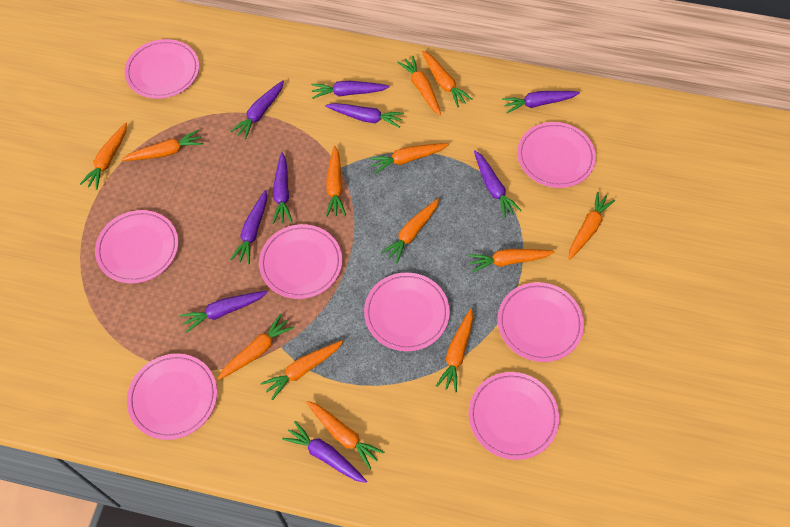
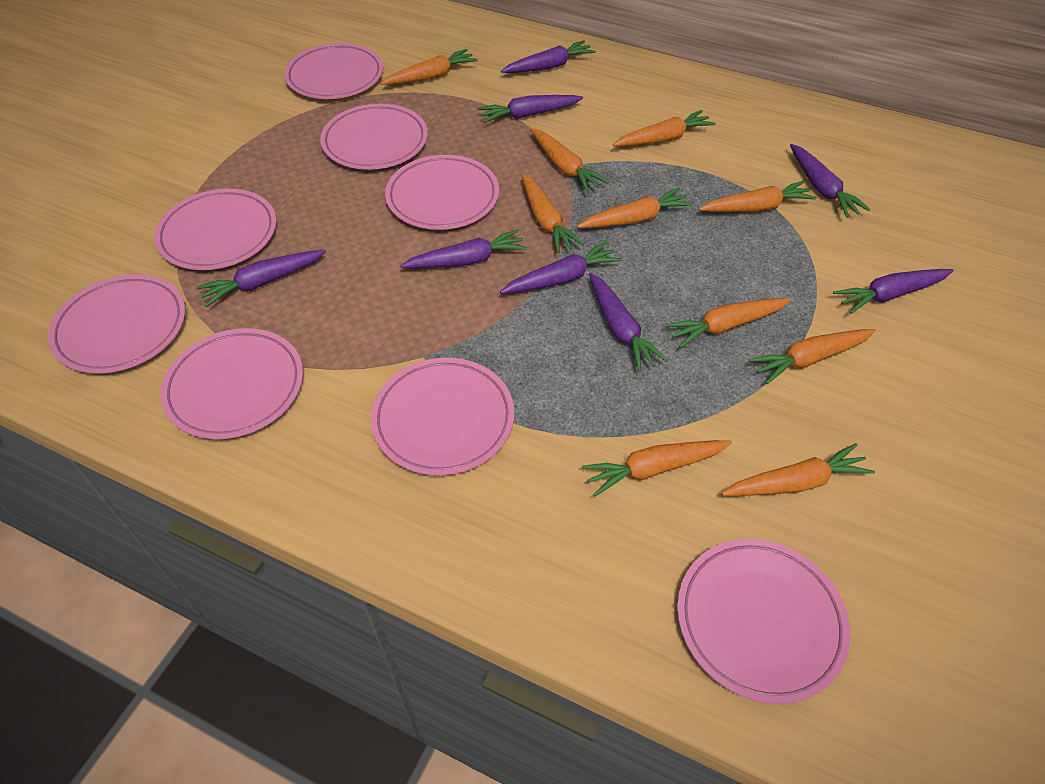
orange carrot: [80,123,127,190] [121,130,203,161] [218,314,294,380] [261,340,343,400] [306,401,384,469] [326,146,346,217] [369,143,449,174] [381,198,439,264] [397,56,441,115] [422,51,473,108] [436,308,473,392] [468,249,555,273] [569,192,615,260] = 13 -> [380,49,478,85] [521,174,584,253] [530,128,609,193] [577,188,693,228] [582,440,732,497] [613,110,716,146] [665,298,792,348] [699,181,816,212] [721,443,875,496] [749,329,876,384] = 10
purple carrot: [180,291,268,332] [230,190,267,264] [231,80,284,140] [272,152,292,224] [282,421,367,483] [311,81,390,99] [325,103,404,128] [474,151,522,218] [502,91,580,113] = 9 -> [196,250,326,307] [400,229,527,269] [478,95,583,123] [500,241,622,294] [501,41,596,73] [589,273,668,372] [790,144,871,218] [833,269,954,314] = 8

